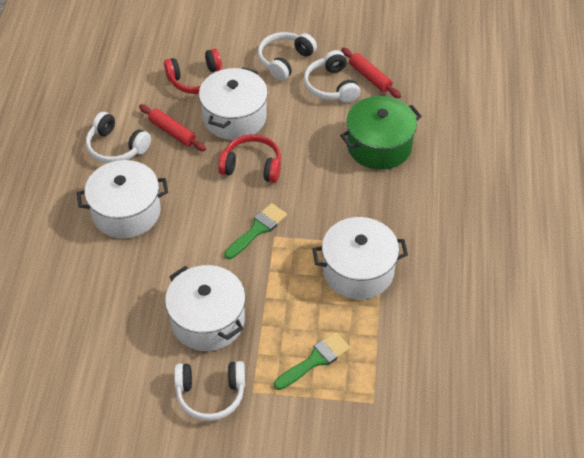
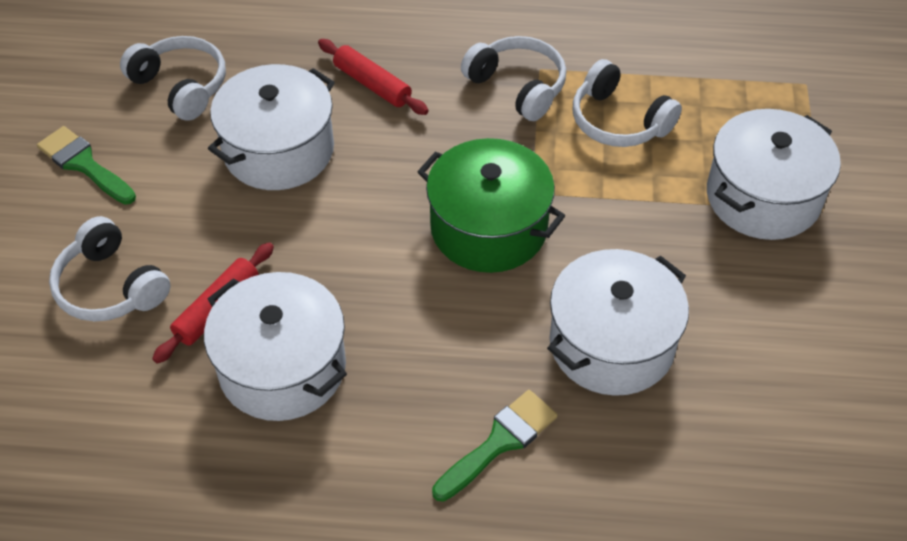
red headphones: [164,49,222,94] [218,134,281,183] = 2 -> none = 0

